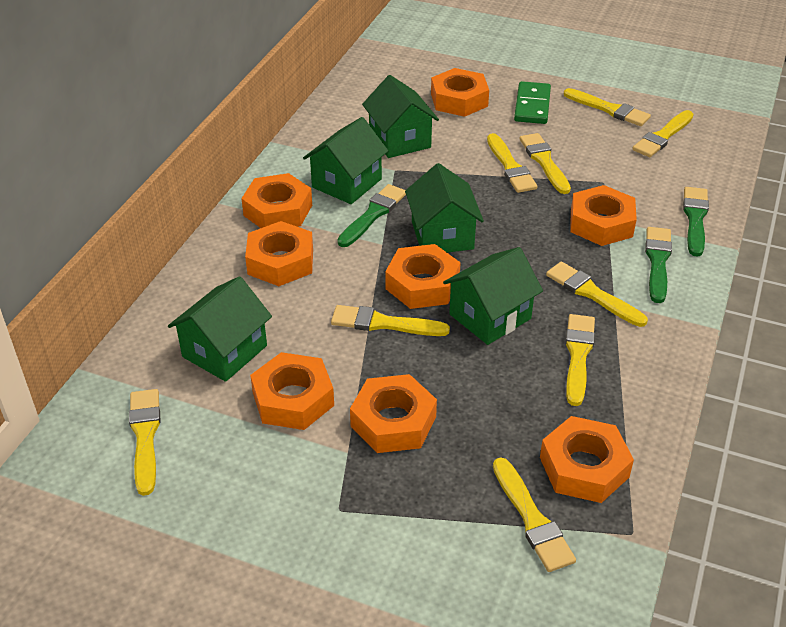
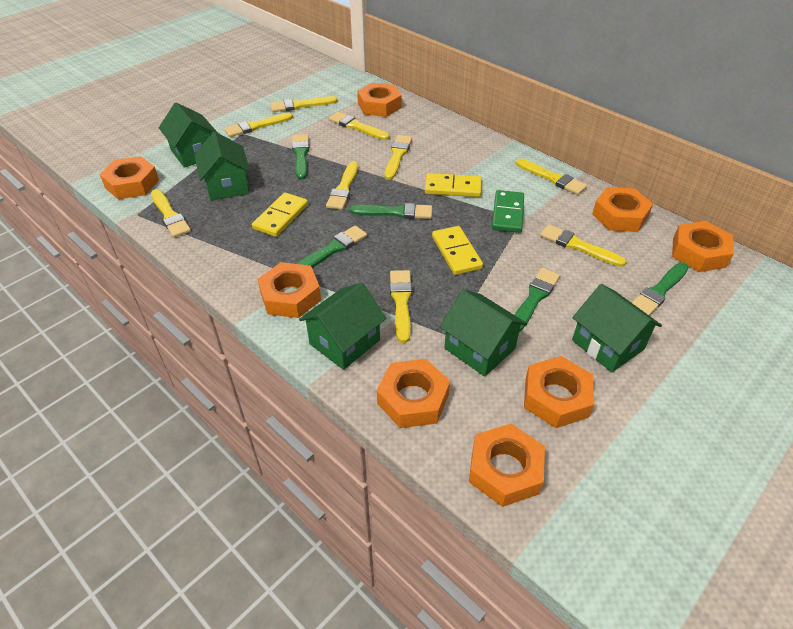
green brush: [337,184,406,247] [645,227,672,303] [683,187,709,257] = 3 -> [292,134,309,180] [296,225,367,268] [350,203,432,219] [515,268,560,332] [632,262,689,315] = 5
yellow domino: none = 0 -> [252,193,308,237] [425,173,482,197] [432,226,483,275] = 3

